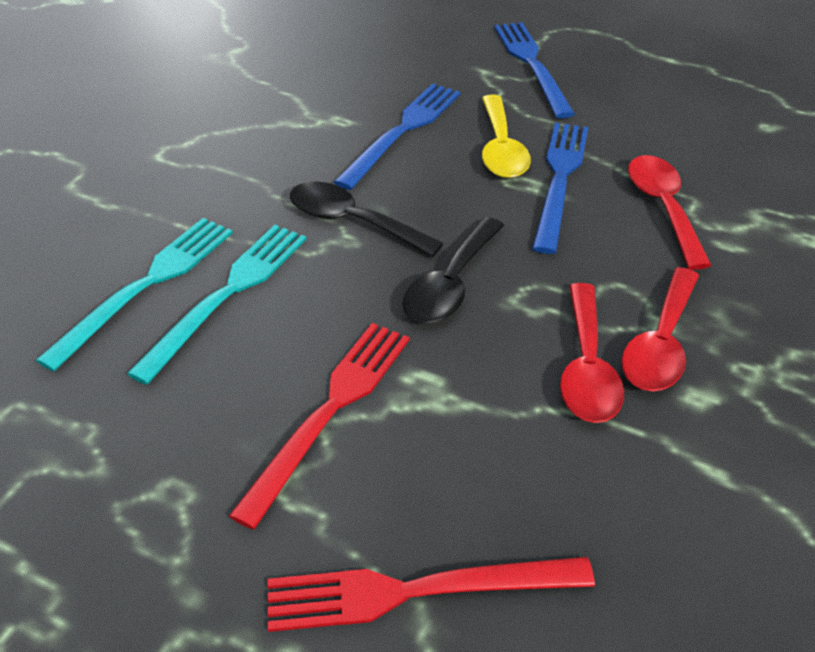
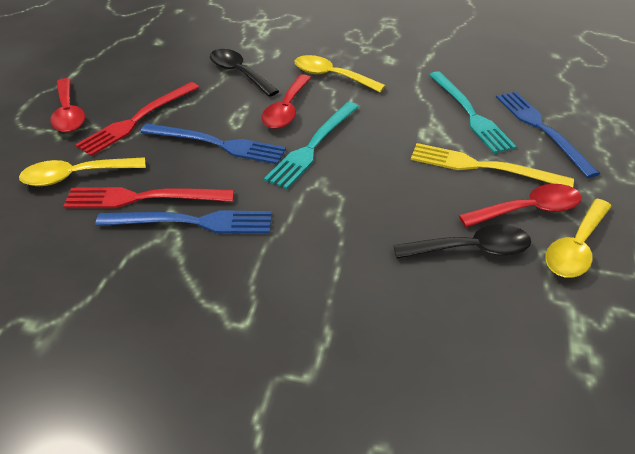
yellow fork: none = 0 -> [411,143,574,187] = 1
yellow spoon: [482,95,531,178] = 1 -> [19,157,146,186] [295,55,386,92] [545,199,612,278] = 3

